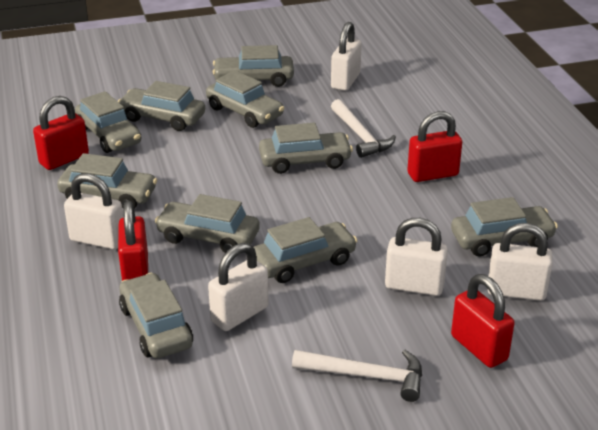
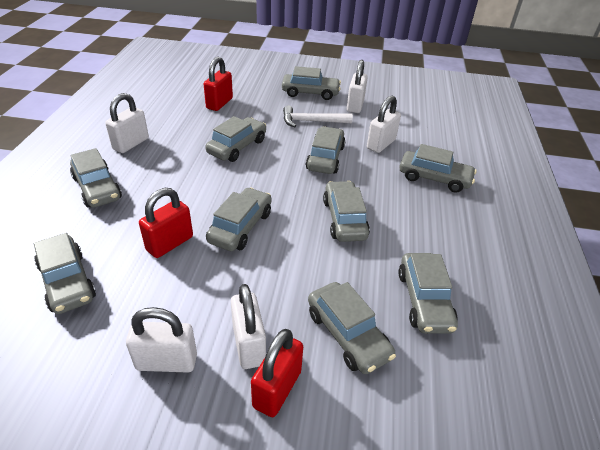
red padlock: [33,96,89,170] [118,201,148,281] [407,111,462,182] [451,274,515,368] = 4 -> [139,188,193,258] [204,57,233,111] [251,329,303,417] = 3
white hammer: [292,350,422,402] [331,99,396,158] = 2 -> [283,105,353,127] = 1

